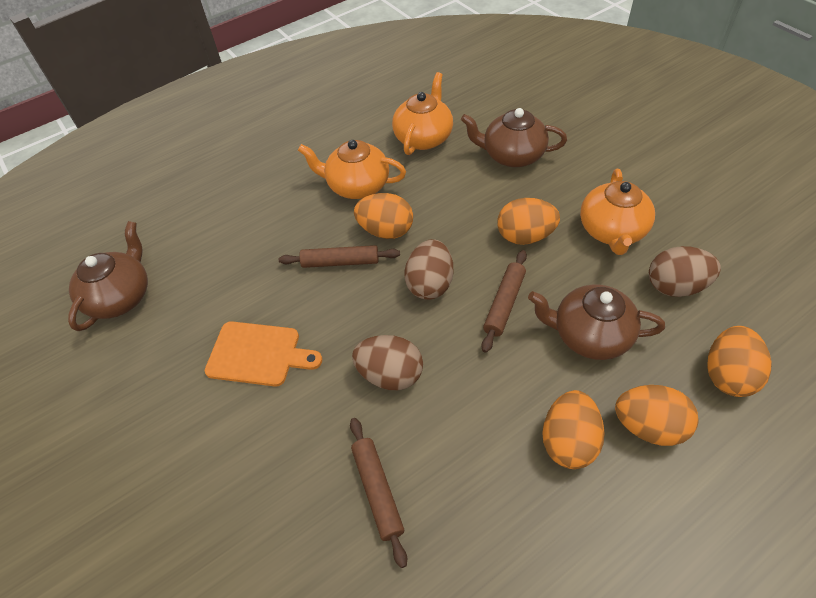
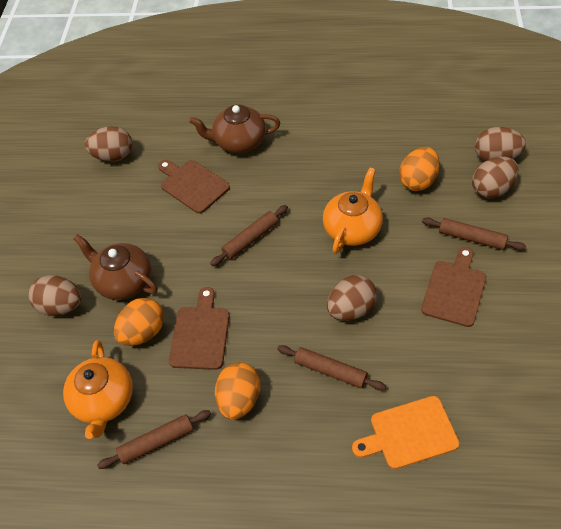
brown cutting board: none = 0 -> [158,160,230,214] [169,287,230,370] [421,247,486,327] = 3
brown egg: [352,335,423,390] [404,239,453,300] [649,246,721,297] = 3 -> [28,275,81,316] [85,126,133,162] [327,275,377,321] [472,157,518,199] [475,127,526,161] = 5
brown rolling pin: [279,245,400,268] [350,418,407,568] [481,250,527,353] = 3 -> [97,410,211,469] [210,205,288,266] [277,345,386,391] [422,218,526,251] = 4
brown teapot: [68,221,148,331] [461,108,567,167] [528,284,665,360] = 3 -> [73,234,158,300] [189,105,280,153] = 2
orange egg: [354,193,413,239] [497,198,560,245] [542,390,605,469] [615,385,698,446] [707,326,771,397] = 5 -> [114,298,164,346] [215,362,260,419] [399,147,440,191] = 3
orange teapot: [298,140,406,199] [392,72,453,155] [580,169,655,255] = 3 -> [63,340,133,439] [323,167,383,254] = 2

